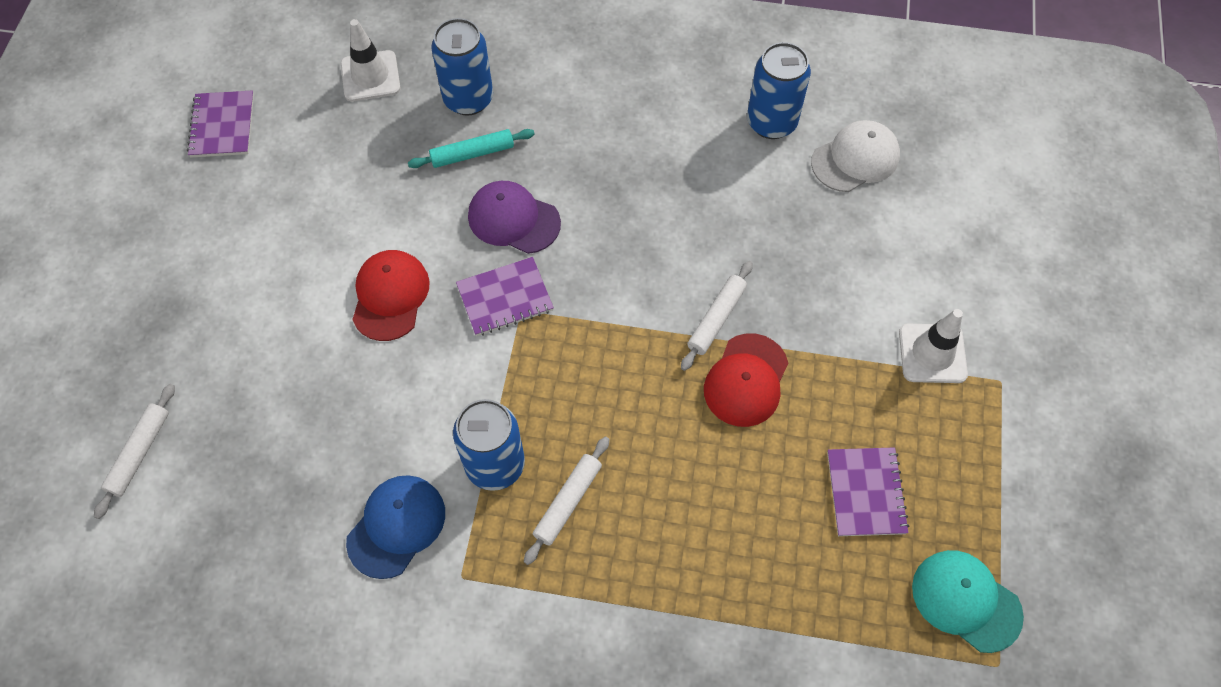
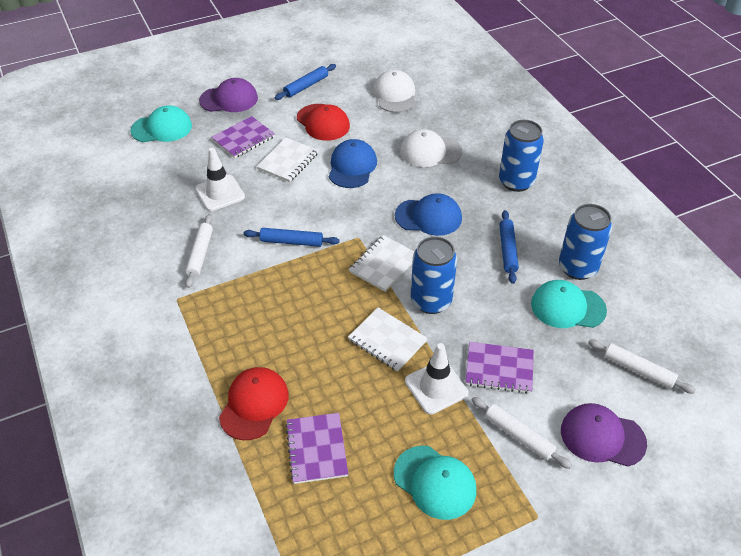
blue cap: [346,475,445,579] = 1 -> [329,139,377,188] [395,193,462,236] = 2
blue rolling pin: none = 0 -> [243,228,339,247] [275,64,336,100] [499,210,519,284] = 3
purple cap: [468,181,561,254] = 1 -> [199,78,258,112] [561,403,647,467] = 2
turquoise cap: [912,550,1024,653] = 1 -> [130,105,192,142] [394,445,476,520] [531,280,607,328] = 3
turquoise rolling pin: [408,129,535,168] = 1 -> none = 0
white cap: [811,120,900,192] = 1 -> [373,70,416,113] [400,129,462,167] = 2
white notebook: none = 0 -> [256,138,318,182] [348,307,428,372] [349,235,415,292] = 3

